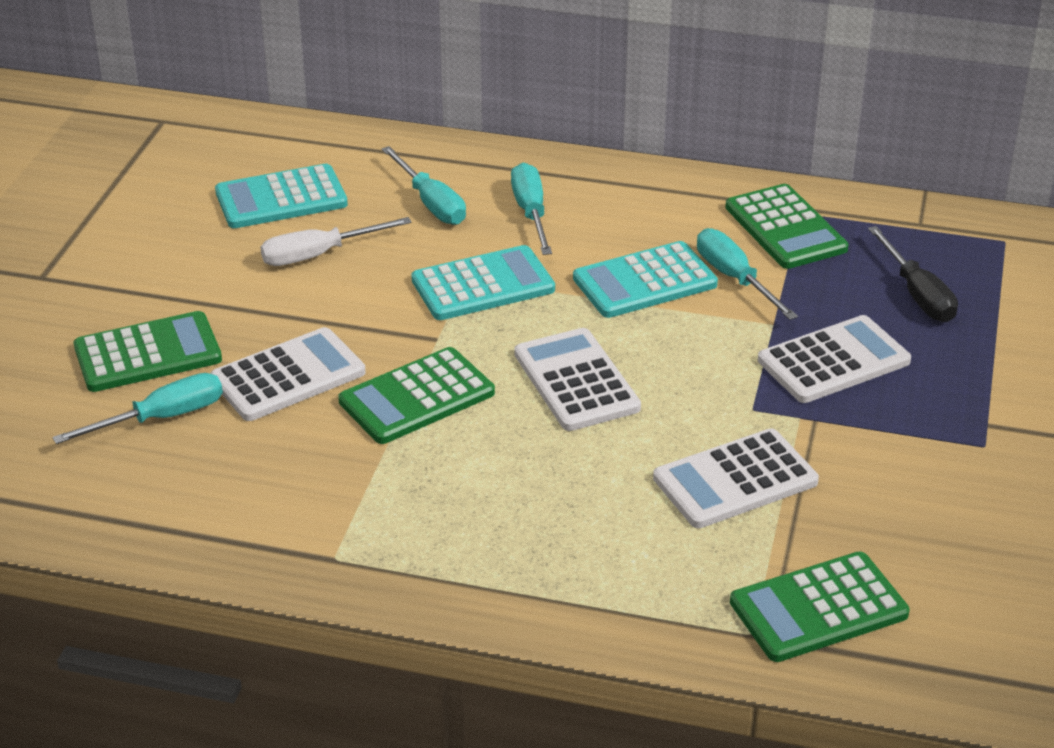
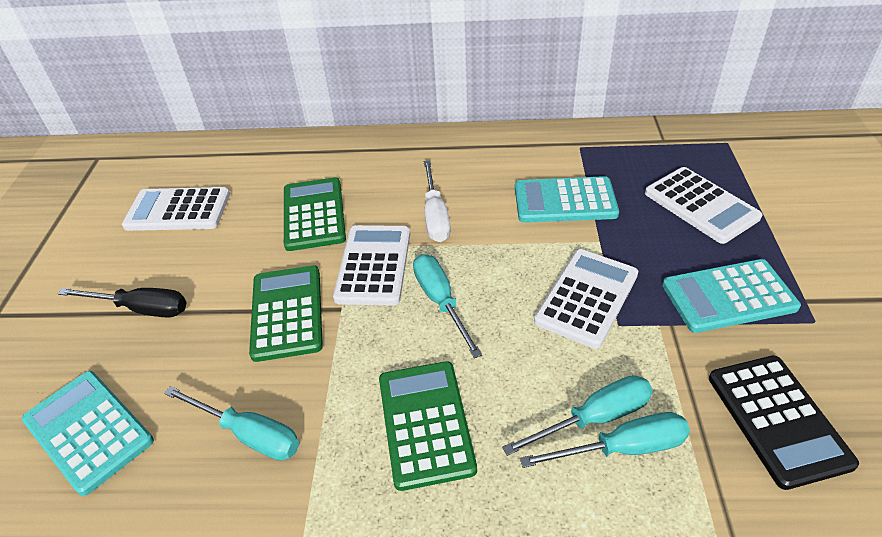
black calculator: none = 0 -> [709,356,859,490] = 1
green calculator: [74,311,222,392] [338,347,495,444] [725,184,849,269] [730,551,910,662] = 4 -> [249,265,323,362] [284,178,346,251] [379,361,477,491] = 3

